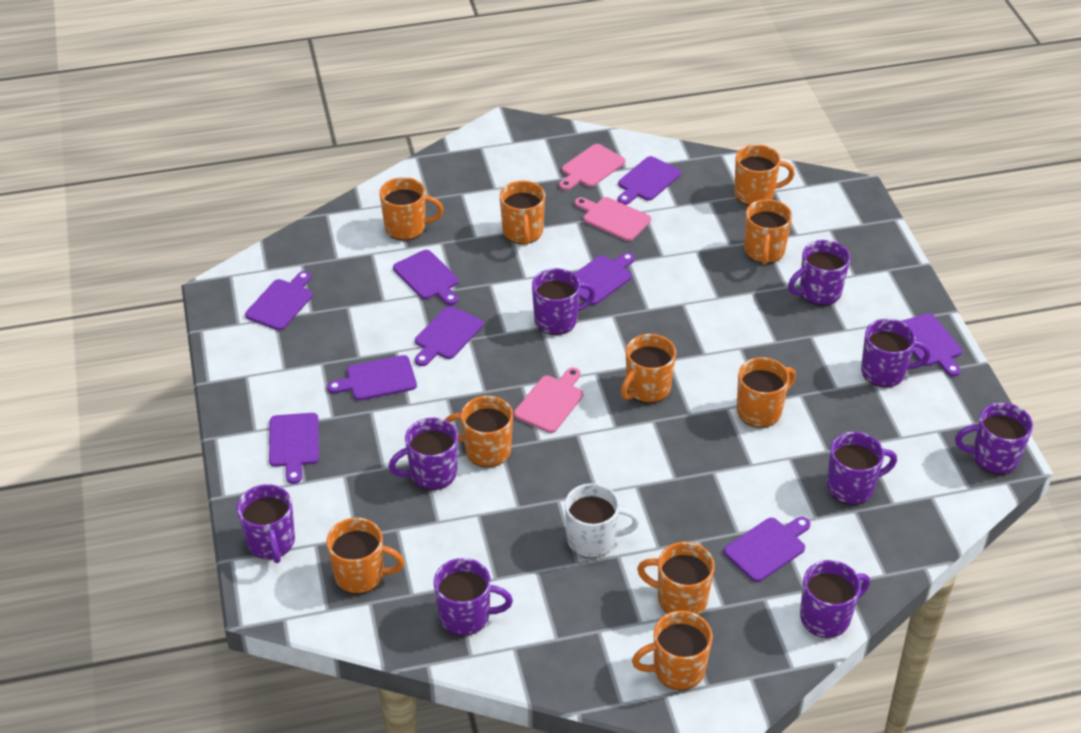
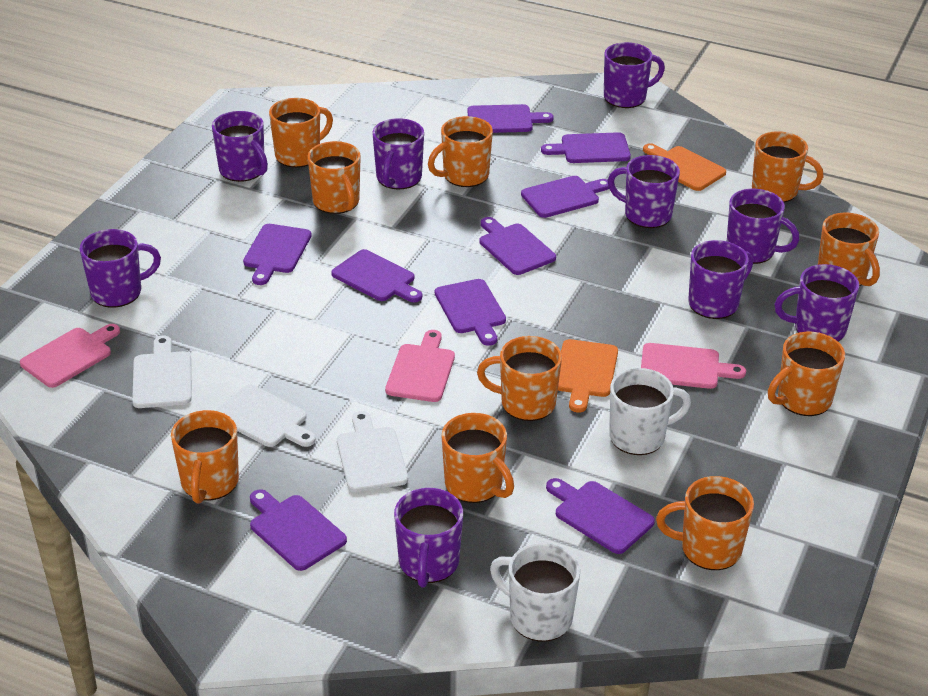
orange cutting board: none = 0 -> [558,339,618,412] [643,143,726,191] = 2
white cutting board: none = 0 -> [132,335,192,408] [215,385,316,447] [337,411,408,492] = 3
white mug: [565,483,640,558] = 1 -> [490,543,580,642] [609,368,691,455] = 2

